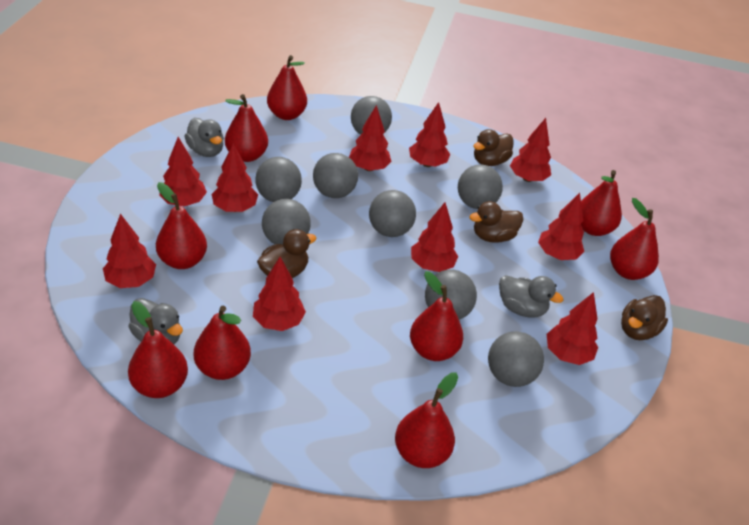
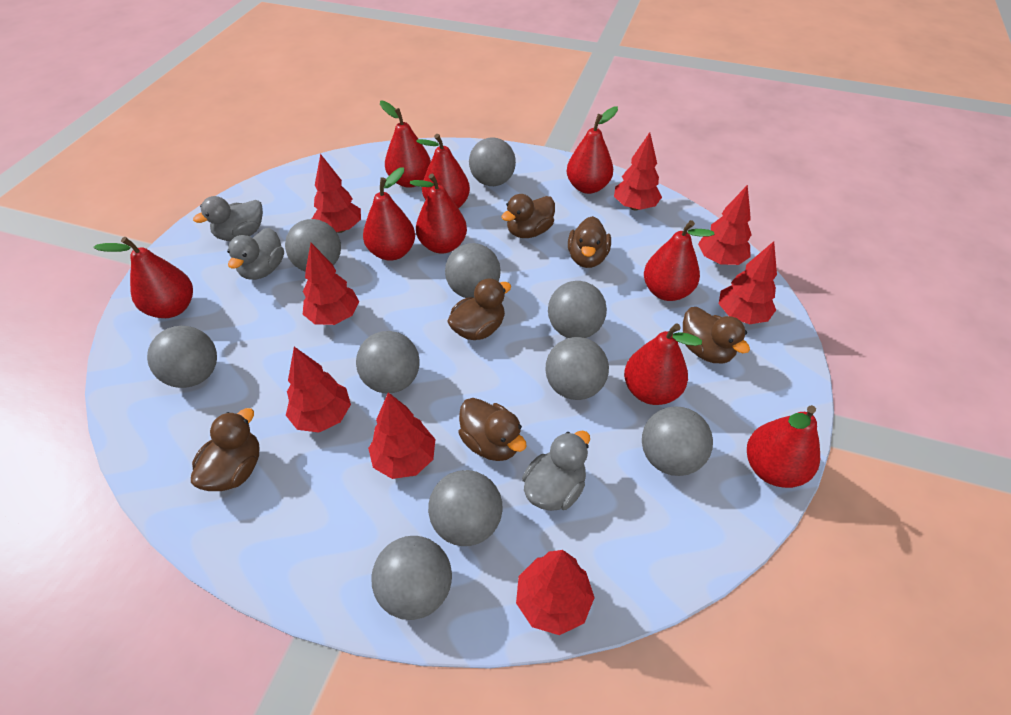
brown duck: [257,229,316,278] [469,201,523,243] [473,129,513,166] [621,295,668,340] = 4 -> [191,408,259,491] [447,278,511,340] [458,398,527,461] [501,194,555,238] [568,216,611,268] [682,307,750,364] = 6
grey ball: [255,157,302,202] [262,199,311,244] [313,153,358,198] [351,96,392,135] [369,190,416,237] [425,269,477,320] [458,165,503,209] [488,331,544,387] = 8 -> [147,326,217,388] [285,219,341,272] [356,331,420,393] [372,536,452,620] [428,470,503,546] [445,243,501,298] [469,137,516,186] [546,337,609,400] [548,281,607,338] [642,406,713,476] = 10
red tree: [103,214,156,288] [159,137,207,206] [211,143,258,212] [253,257,306,331] [349,105,391,171] [409,102,450,167] [411,202,458,272] [510,118,551,182] [538,193,584,260] [547,292,598,365] = 10 -> [286,347,351,433] [303,243,359,325] [312,154,361,233] [368,392,435,479] [516,550,595,635] [614,132,662,210] [698,185,752,265] [719,241,777,324] = 8

